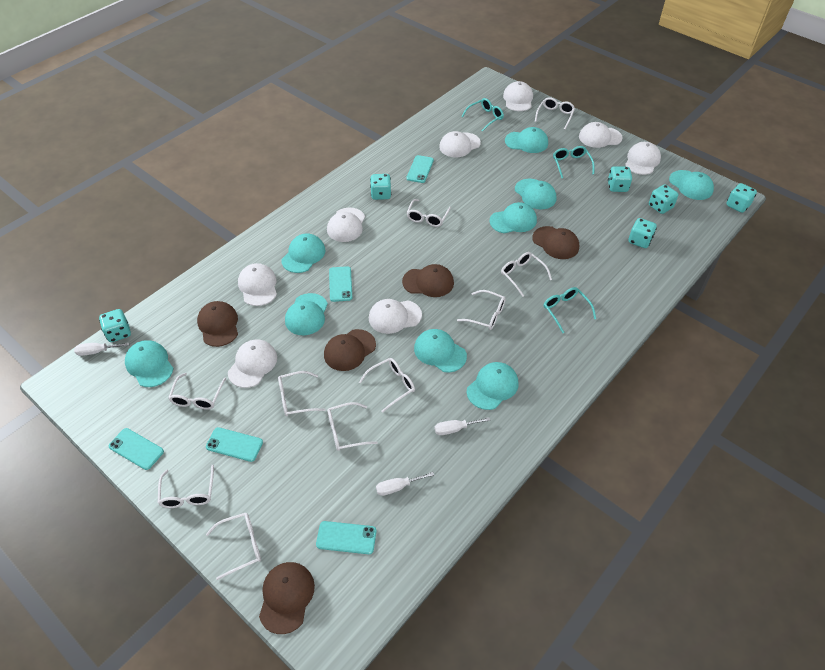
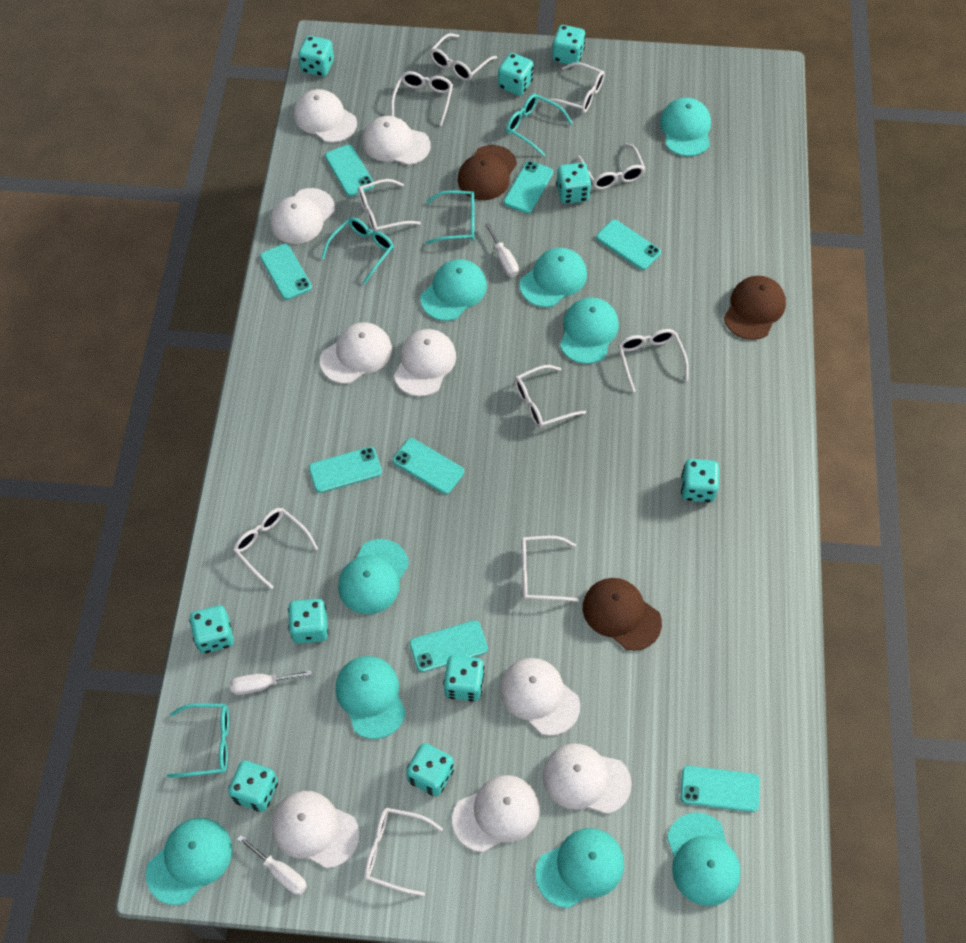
brown cap: [197,301,238,347] [259,562,315,634] [324,329,376,371] [402,264,454,297] [532,226,579,259] = 5 -> [458,145,517,200] [583,578,662,651] [724,276,786,340] = 3
turquoise dice: [99,309,131,342] [370,174,391,200] [608,166,632,192] [628,218,657,248] [649,184,678,214] [727,183,757,213] = 6 -> [189,605,234,653] [228,761,278,812] [288,599,328,644] [298,36,334,77] [406,743,454,796] [443,655,484,702] [498,53,534,96] [552,25,586,64] [556,163,591,204] [681,459,719,503] = 10
turquoise glasses: [461,98,504,132] [543,287,596,333] [553,146,595,178] = 3 -> [167,703,229,778] [321,217,394,284] [426,190,475,245] [506,94,573,157] = 4
turquoise phone: [109,428,164,470] [206,427,263,462] [316,521,377,554] [329,266,352,302] [406,155,434,183] = 5 -> [260,244,312,300] [309,447,382,493] [325,145,374,196] [393,438,464,494] [410,620,488,672] [504,161,553,214] [596,220,661,270] [681,766,760,812] = 8
white cap: [228,340,277,388] [238,263,277,306] [327,208,365,242] [369,299,422,334] [439,131,481,158] [503,81,533,111] [579,122,622,148] [625,142,661,175] = 8 -> [270,188,335,244] [271,791,359,868] [294,89,357,143] [320,322,392,384] [363,116,431,165] [394,329,456,397] [452,775,540,852] [500,658,580,736] [542,743,632,814] = 9

